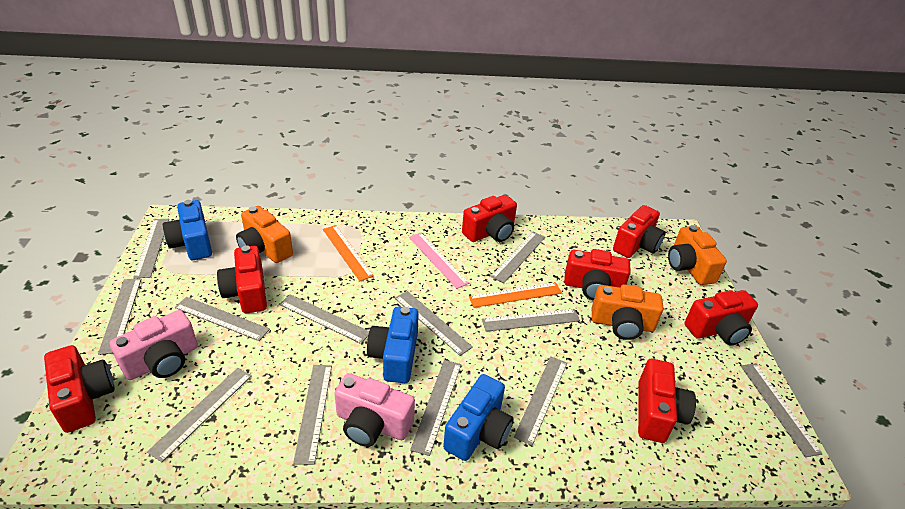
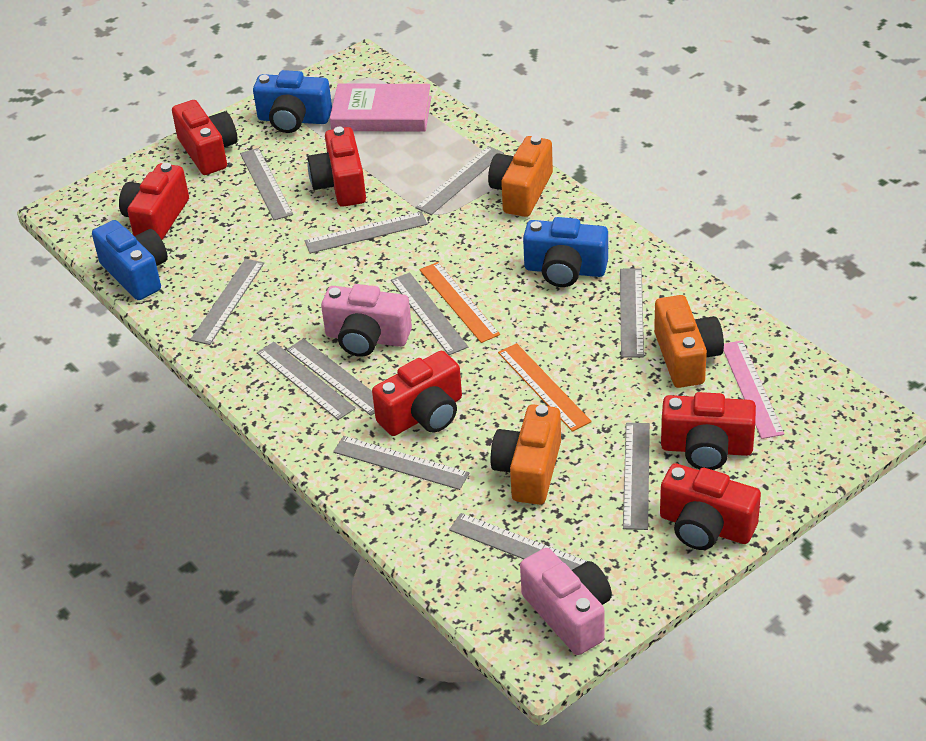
grey ruler: [98,278,142,355] [133,219,169,278] [147,368,252,462] [175,297,270,341] [279,294,369,344] [293,365,332,465] [395,291,473,356] [410,360,461,456] [482,309,580,332] [491,232,545,283] [514,356,567,446] [741,363,823,457] = 12 -> [190,259,264,345] [240,148,293,220] [257,342,356,420] [286,339,375,416] [305,212,427,254] [333,436,469,490] [391,272,468,355] [415,146,504,215] [449,513,587,570] [620,269,644,358] [623,423,650,530] = 11
pink book: none = 0 -> [330,84,432,132] = 1
red camera: [44,345,114,433] [217,245,267,313] [462,195,517,242] [564,249,631,301] [613,205,665,258] [638,359,696,443] [684,290,758,345] = 7 -> [119,163,189,240] [172,100,238,175] [308,127,366,207] [372,351,462,436] [660,463,761,550] [661,392,756,470] = 6

